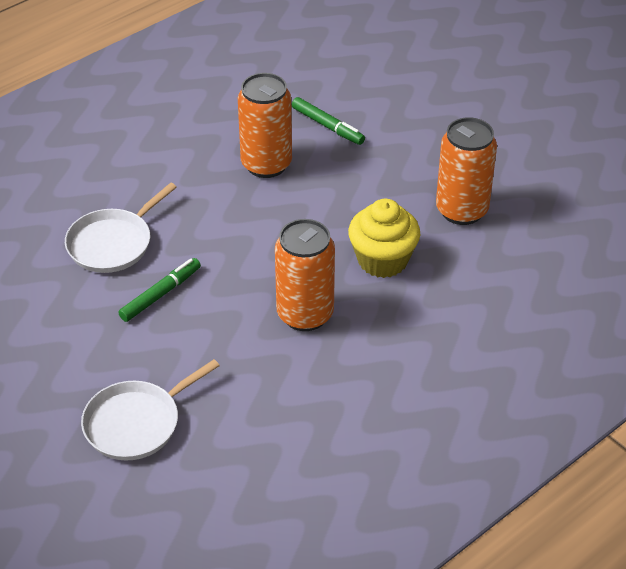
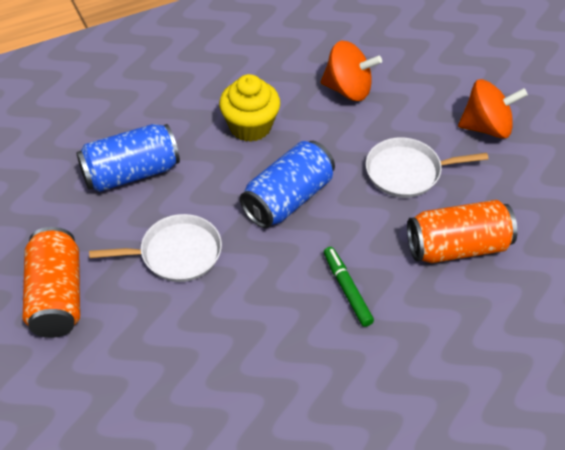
blue can: none = 0 -> [76,124,180,192] [240,141,335,228] = 2
green marker: [118,258,201,322] [292,97,365,145] = 2 -> [324,247,374,327] = 1
orange can: [238,73,292,178] [275,219,335,331] [436,117,497,225] = 3 -> [23,227,80,338] [407,200,517,263] = 2
orange spinning top: none = 0 -> [321,41,382,101] [458,79,528,139] = 2

